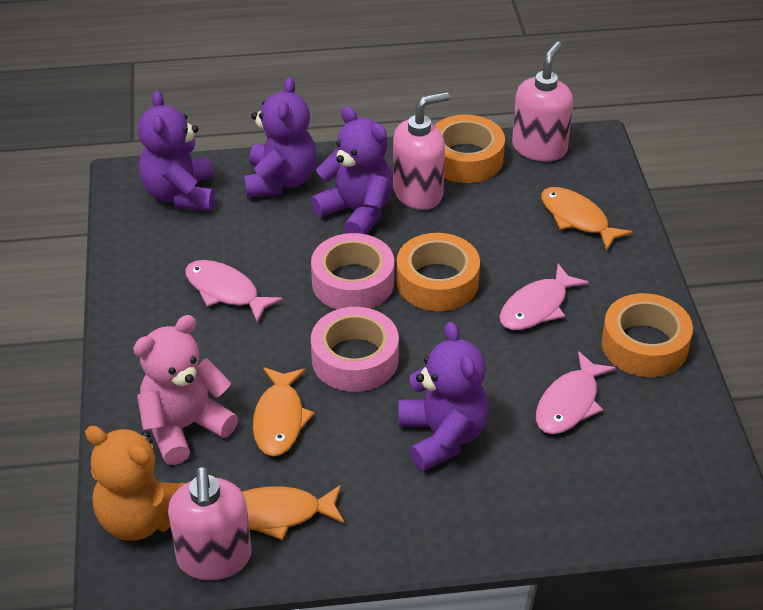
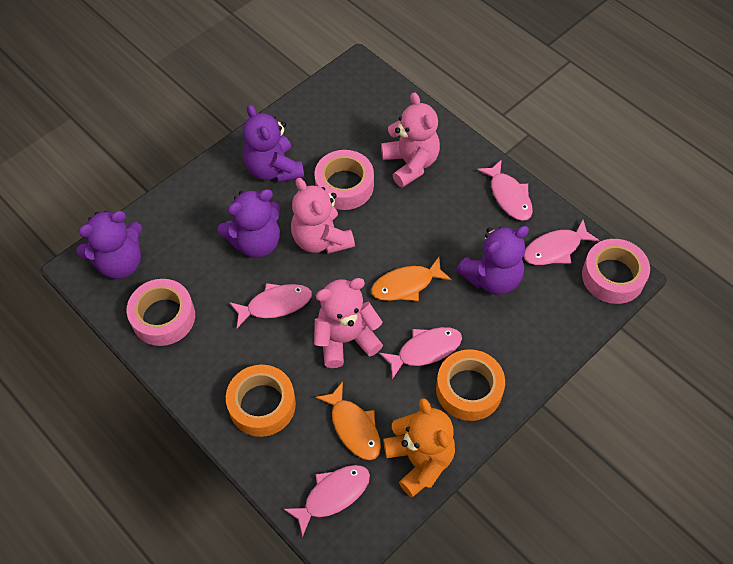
orange fish: [242,485,345,540] [253,367,314,456] [541,187,632,251] = 3 -> [316,382,381,460] [371,257,452,301] = 2
orange tape: [396,233,480,311] [435,115,505,183] [601,293,693,377] = 3 -> [226,365,296,437] [436,349,505,421] = 2
pink fish: [185,260,283,322] [500,264,589,330] [536,351,616,434] = 3 -> [229,283,312,328] [284,465,370,537] [379,327,462,379] [477,159,533,221] [524,220,599,265] = 5
pink soap dispenser: [168,466,252,580] [393,92,450,210] [512,41,573,161] = 3 -> none = 0
pink tape: [311,233,394,309] [311,307,399,392] = 2 -> [127,279,195,346] [314,150,374,210] [582,239,650,304] = 3
pink teddy bear: [133,315,238,465] = 1 -> [291,178,355,254] [314,278,383,368] [381,92,440,188] = 3

